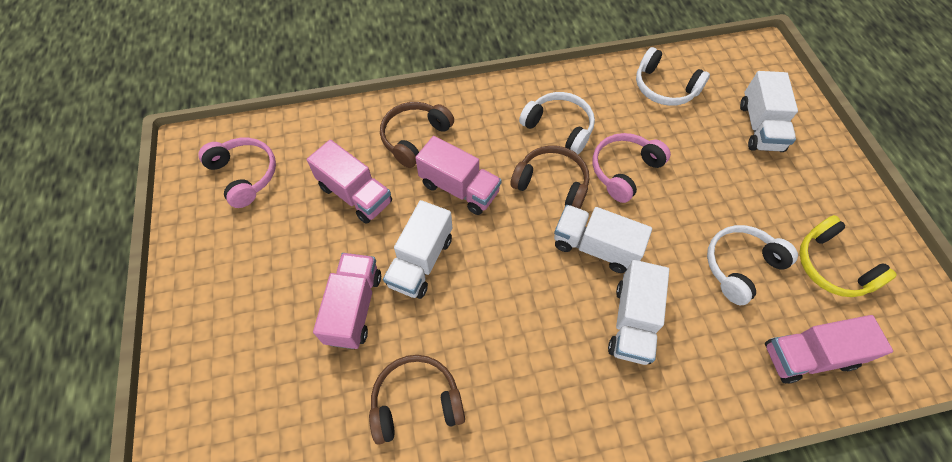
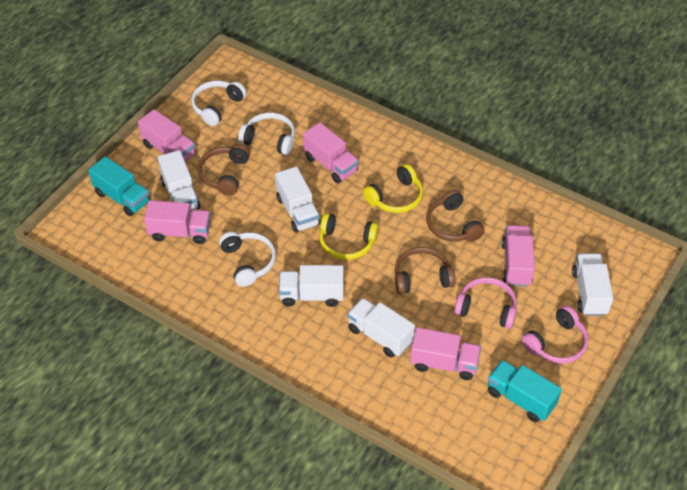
pink truck: [307,140,392,224] [313,253,381,349] [415,136,502,215] [765,315,893,384] = 4 -> [138,109,196,161] [144,200,211,244] [303,122,359,183] [410,327,481,380] [502,225,535,287] = 5
turquoise truck: none = 0 -> [88,156,150,217] [488,360,562,422] = 2
white truck: [383,200,452,299] [554,205,652,273] [608,260,669,365] [740,71,798,152] = 4 -> [158,150,200,210] [275,166,320,233] [279,265,344,307] [347,298,415,358] [572,253,613,316] = 5
yellow headphones: [799,215,897,297] = 1 -> [319,213,379,260] [363,164,423,213] = 2

